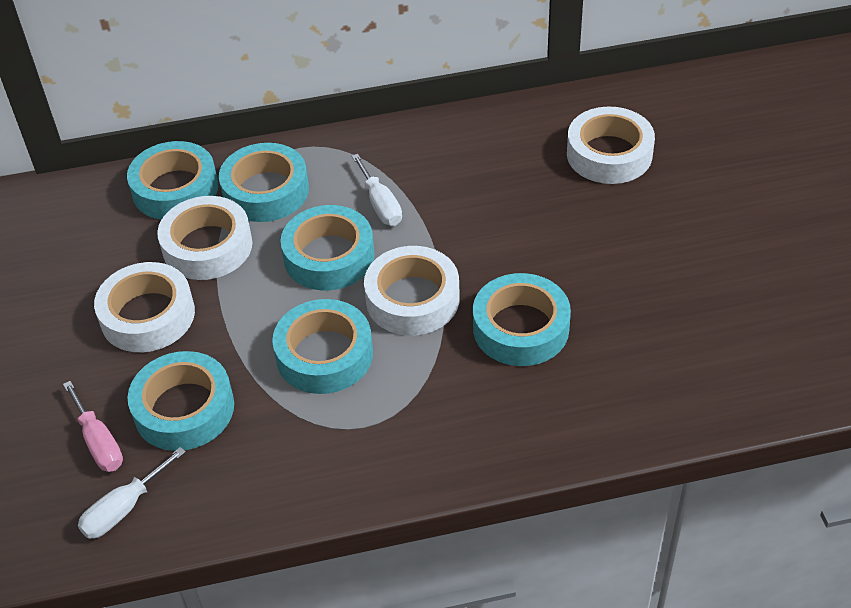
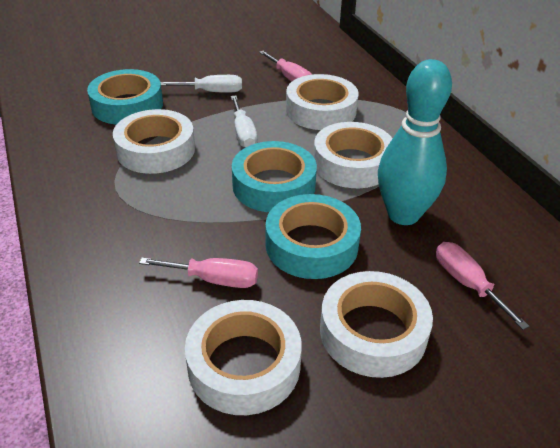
pink screwdriver: [63,381,123,472] = 1 -> [139,258,258,288] [259,51,312,82] [436,242,529,330] = 3
turquoise bowling pin: none = 0 -> [378,59,452,225] = 1
turquoise tape: [127,141,218,219] [127,351,234,451] [219,143,309,222] [272,299,373,394] [281,205,375,290] [473,273,571,366] = 6 -> [87,69,163,125] [232,141,317,212] [266,194,361,279] = 3
white tape: [94,262,195,352] [157,196,252,280] [364,246,460,335] [567,107,655,184] = 4 -> [113,109,195,174] [185,300,302,415] [286,74,359,130] [313,122,393,188] [320,271,433,378] = 5

